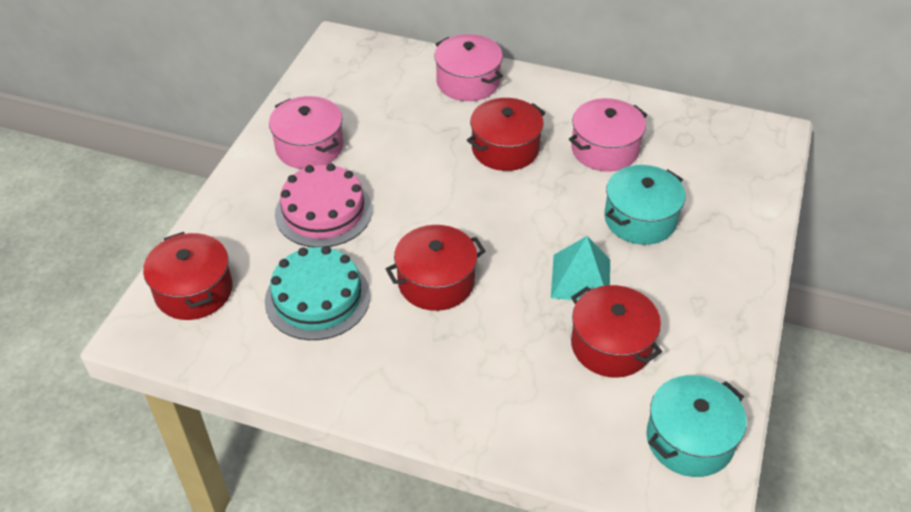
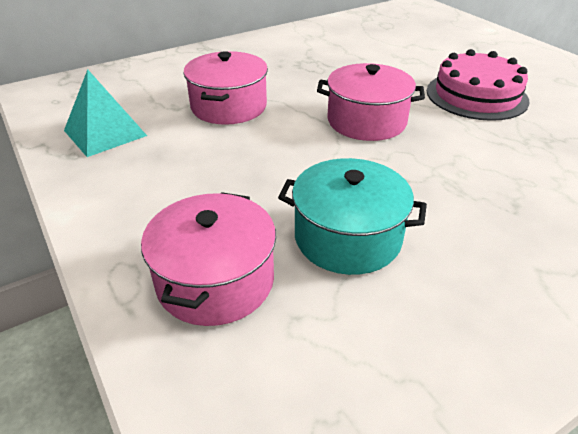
red pot: [143,232,233,320] [386,225,485,311] [467,98,545,171] [571,285,662,377] = 4 -> none = 0
turquoise cake: [265,246,370,340] = 1 -> none = 0
turquoise pot: [604,165,685,245] [646,375,747,477] = 2 -> [278,158,427,275] = 1

